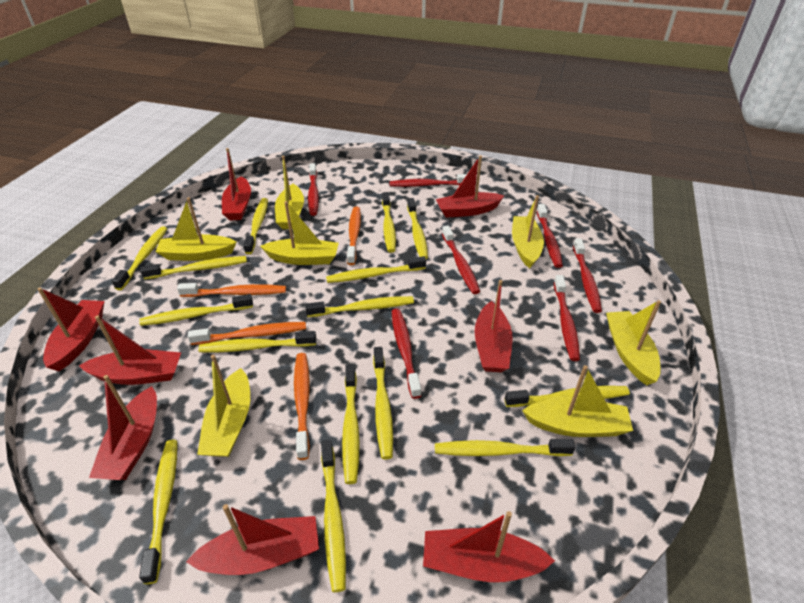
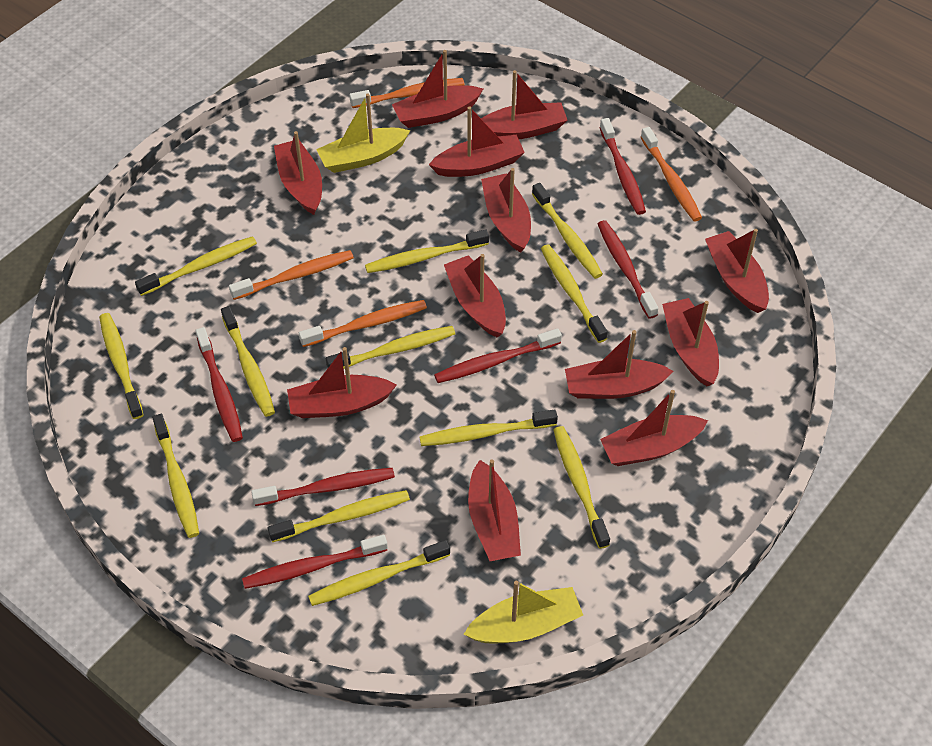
red boat: [37,287,105,371] [79,315,181,385] [89,375,157,480] [186,504,319,575] [222,148,251,221] [423,511,555,582] [436,155,504,218] [475,280,513,372] = 8 -> [274,131,322,215] [287,347,397,418] [392,50,483,128] [429,106,525,177] [444,254,506,338] [468,459,521,561] [481,70,568,139] [481,168,531,253] [565,330,674,399] [600,390,708,466] [662,298,719,386] [705,229,769,313] = 12
red toothbrush: [308,163,319,216] [389,174,467,187] [392,309,421,399] [442,226,480,294] [537,204,563,268] [554,275,580,361] [573,239,602,313] = 7 -> [195,327,243,442] [242,535,388,589] [251,468,395,506] [434,328,562,383] [598,220,658,319] [599,118,646,215] = 6
yellow boat: [155,197,236,261] [197,354,250,457] [260,201,339,265] [275,156,304,229] [512,195,544,268] [522,365,633,437] [606,300,661,385] = 7 -> [316,94,410,173] [463,581,583,643] = 2
yellow toothbrush: [112,226,167,290] [139,294,253,326] [139,440,177,584] [140,256,247,279] [198,331,316,352] [243,198,268,254] [305,296,414,317] [321,440,346,592] [326,256,426,283] [342,364,360,484] [373,347,393,460] [382,192,396,253] [407,198,428,259] [435,439,576,456] [505,386,630,407] = 15 -> [99,313,143,419] [135,236,257,296] [152,414,199,538] [221,306,275,417] [267,490,410,542] [308,540,450,606] [326,326,455,369] [365,229,489,273] [420,410,558,446] [532,183,603,279] [541,245,608,343] [553,426,610,549] = 12

